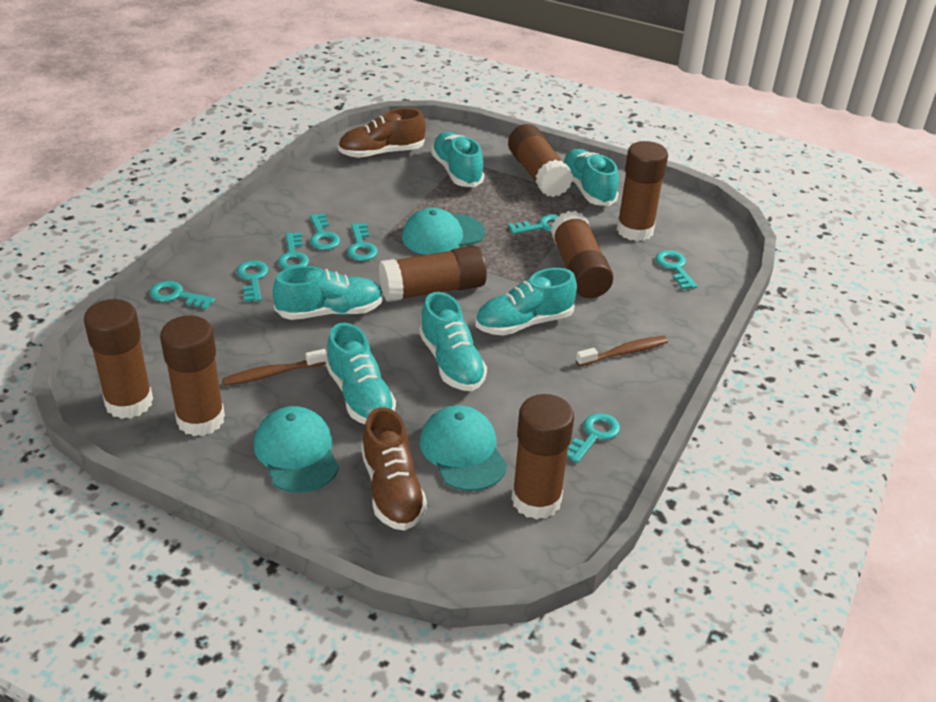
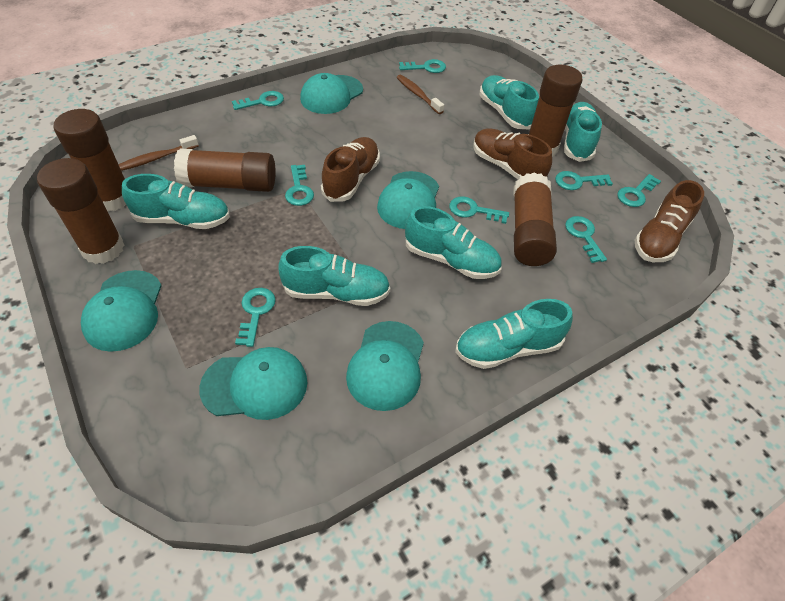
brown glue stick: [84,299,153,419] [160,316,225,436] [379,246,487,302] [508,124,573,197] [511,394,574,520] [551,211,613,298] [617,141,668,241] = 7 -> [37,158,124,264] [54,109,126,212] [174,149,275,192] [513,172,557,266] [529,65,583,156] = 5
brown shoe: [338,108,426,158] [361,407,427,531] = 2 -> [321,137,380,202] [473,129,552,180] [635,180,704,262] = 3
turquoise cap: [254,406,339,493] [402,208,485,255] [420,405,507,491] = 3 -> [81,270,162,352] [199,347,307,420] [300,73,363,114] [346,321,424,411] [377,171,439,229] = 5

